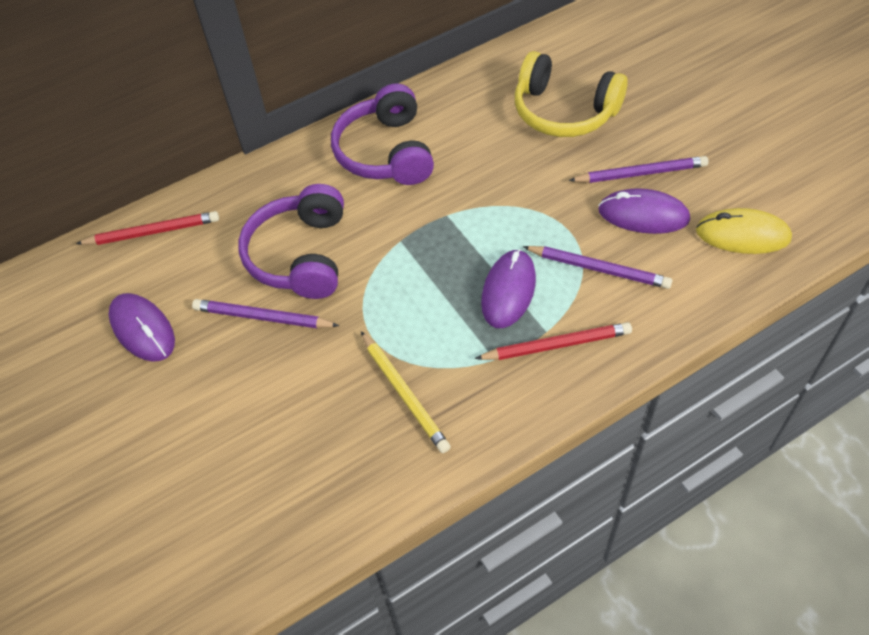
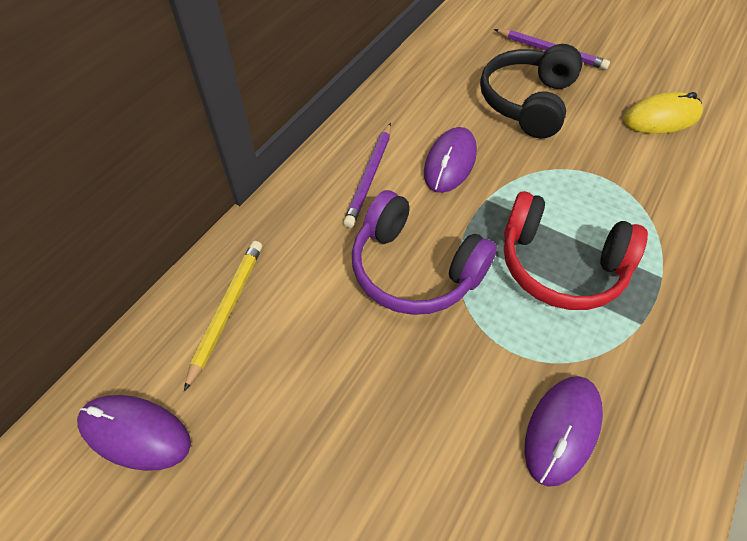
black headphones: none = 0 -> [480,44,583,138] = 1
purple headphones: [239,184,344,299] [331,84,434,185] = 2 -> [352,190,497,315] = 1
purple pencil: [192,299,340,328] [523,246,672,289] [568,156,709,183] = 3 -> [343,123,391,228] [494,29,610,70] = 2
red headphones: none = 0 -> [504,191,648,310] = 1
red pencil: [76,211,219,245] [475,322,632,360] = 2 -> none = 0
yellow headphones: [515,51,628,137] = 1 -> none = 0

